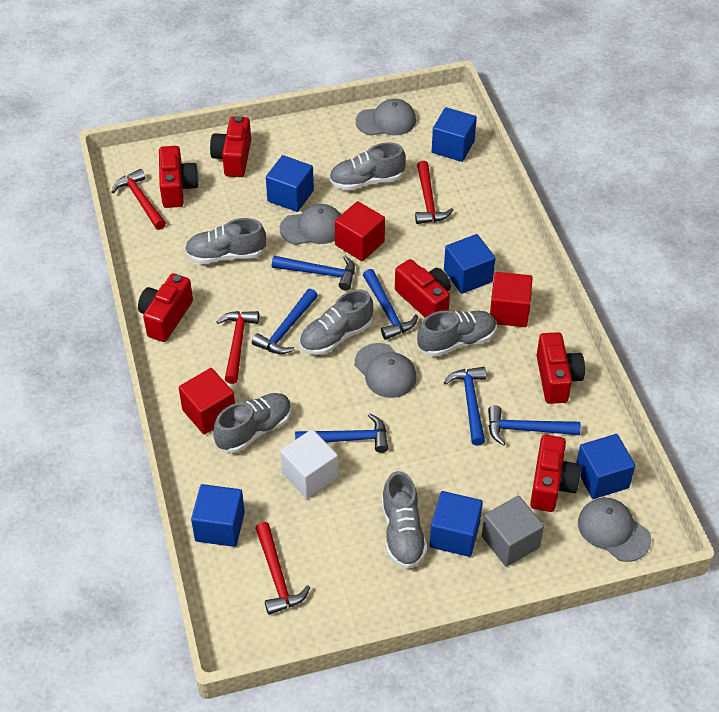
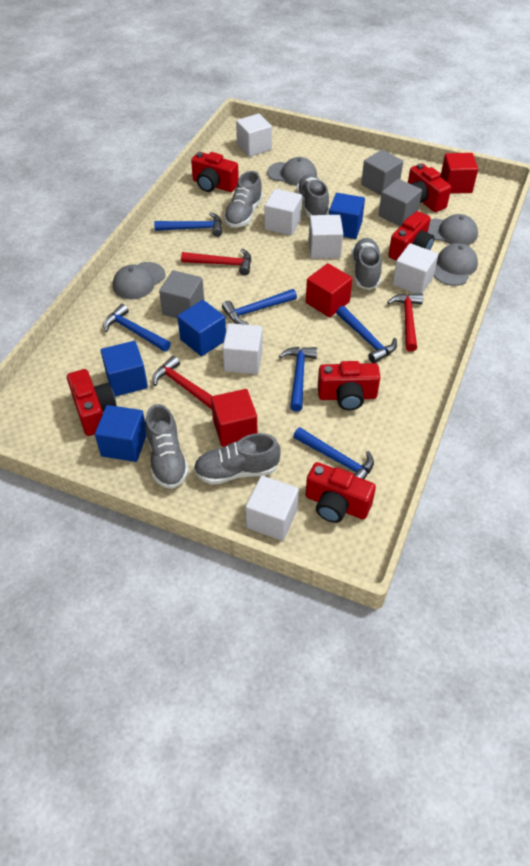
blue cube: [191,484,245,547] [266,155,314,212] [430,491,483,557] [432,107,477,162] [444,234,495,294] [576,434,635,499] = 6 -> [95,405,146,462] [101,341,148,397] [177,300,226,356] [329,193,365,239] = 4
grey cube: [482,496,544,567] = 1 -> [159,270,204,319] [361,150,403,195] [378,179,422,226] = 3
grey shoe: [185,218,266,264] [213,393,292,453] [299,289,373,355] [329,142,406,190] [382,471,427,569] [417,310,497,357] = 6 -> [145,404,189,489] [194,433,281,485] [224,171,263,228] [296,174,329,217] [351,238,382,290] = 5
red hammer: [112,169,166,230] [216,311,259,384] [255,522,310,615] [415,161,453,224] = 4 -> [152,356,212,409] [181,249,251,275] [387,293,423,352] = 3
white cube: [280,429,338,499] = 1 -> [223,323,263,374] [236,113,272,157] [245,476,299,541] [265,189,302,235] [309,215,343,259] [392,243,438,294] = 6

